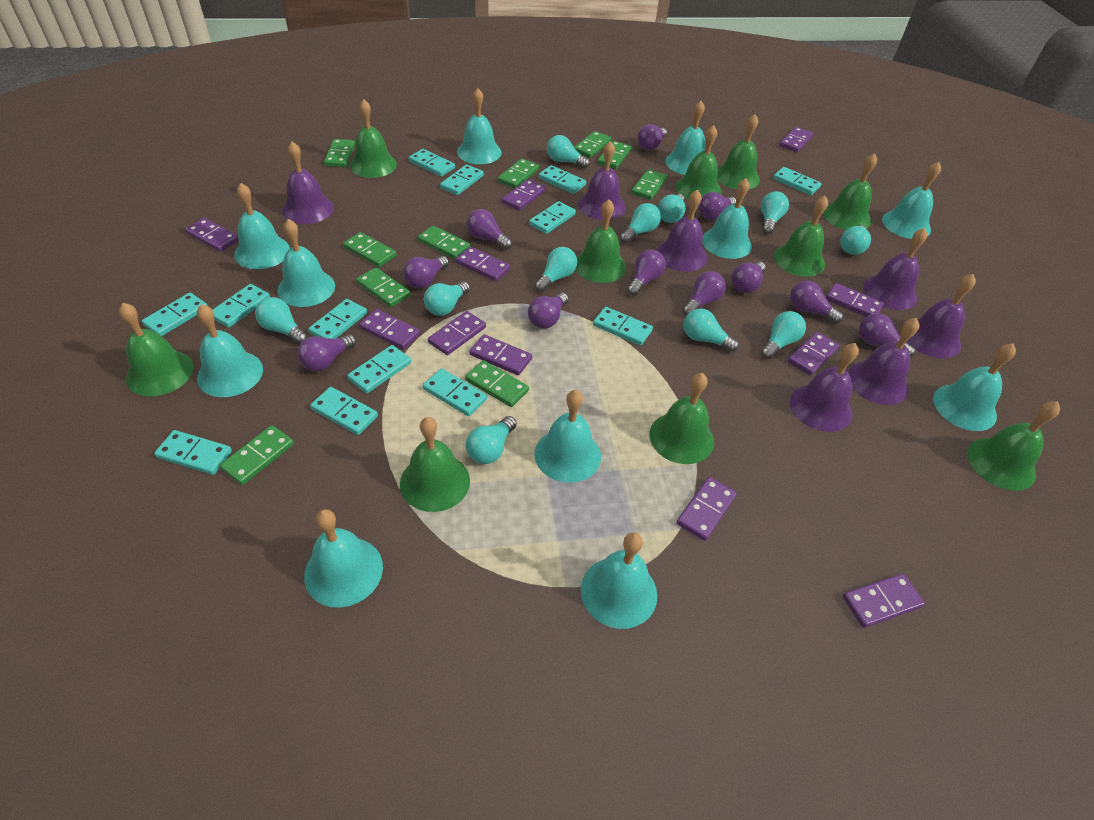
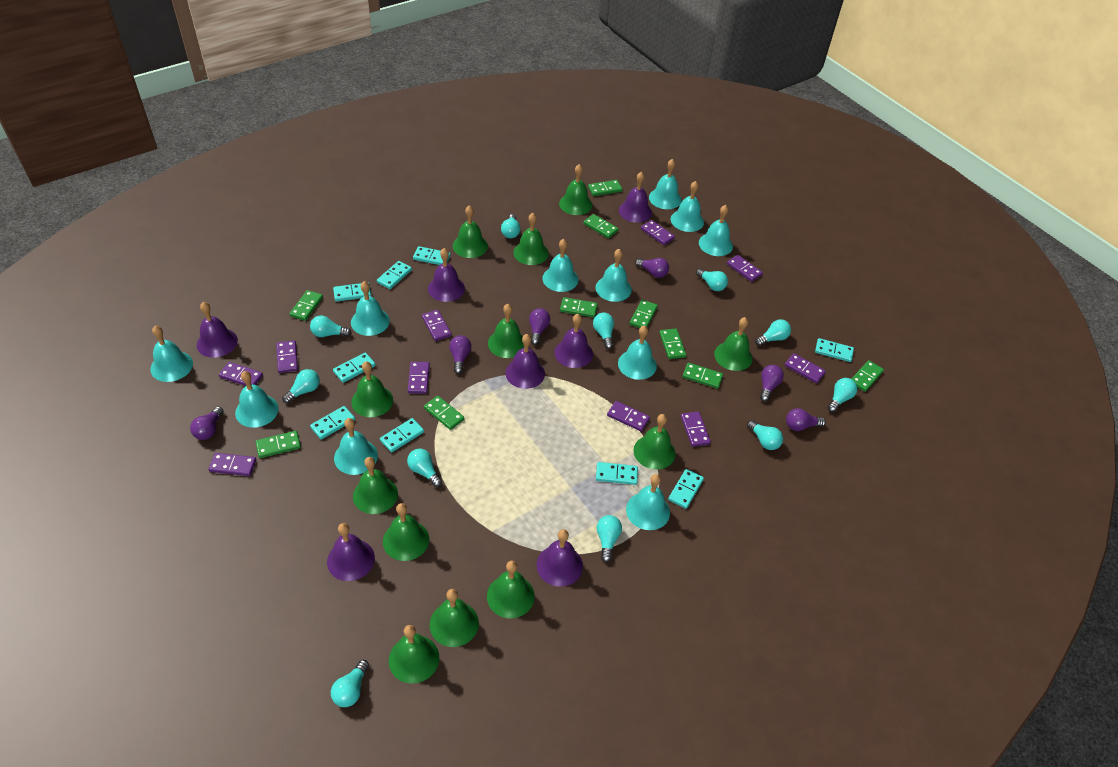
green bell: [119,303,193,397] [350,99,397,178] [400,417,470,512] [575,199,626,283] [649,373,714,464] [675,125,721,200] [717,114,760,189] [774,196,828,277] [823,153,877,230] [967,401,1060,491] = 10 -> [351,361,393,417] [353,457,398,514] [383,503,429,561] [389,625,439,684] [430,589,479,647] [453,206,488,258] [487,561,535,618] [488,304,524,358] [513,213,549,265] [559,164,592,215] [634,414,676,470] [714,317,753,371] = 12
purple domino: [185,218,239,252] [359,309,420,350] [428,311,486,355] [455,247,510,282] [469,334,532,375] [502,179,546,211] [676,477,737,541] [779,127,813,153] [788,332,840,376] [826,283,884,317] [843,573,925,628] = 11 -> [208,453,256,476] [219,362,263,386] [276,340,298,373] [408,362,430,394] [422,310,452,341] [607,401,650,431] [641,220,675,245] [681,411,711,447] [727,255,763,282] [785,353,826,383] = 10
purple light bulb: [297,334,357,371] [403,256,449,288] [467,209,512,250] [528,292,568,329] [627,249,666,296] [637,124,667,150] [682,271,726,316] [698,192,736,220] [731,262,766,293] [790,281,843,324] [859,313,915,358] = 11 -> [190,407,224,440] [449,335,471,374] [529,308,550,345] [635,258,669,278] [760,365,784,402] [786,408,826,431] = 6
turquoise domino: [142,293,208,336] [154,430,232,475] [213,284,270,328] [308,299,367,339] [310,387,378,435] [347,345,411,393] [409,149,455,177] [423,369,487,416] [440,164,484,195] [529,201,576,234] [539,165,586,194] [593,307,653,346] [773,167,822,195] = 13 -> [310,406,355,440] [333,282,371,301] [333,352,376,383] [377,261,412,289] [380,418,424,452] [413,246,451,265] [596,462,638,485] [668,469,704,509] [815,338,854,362] = 9

